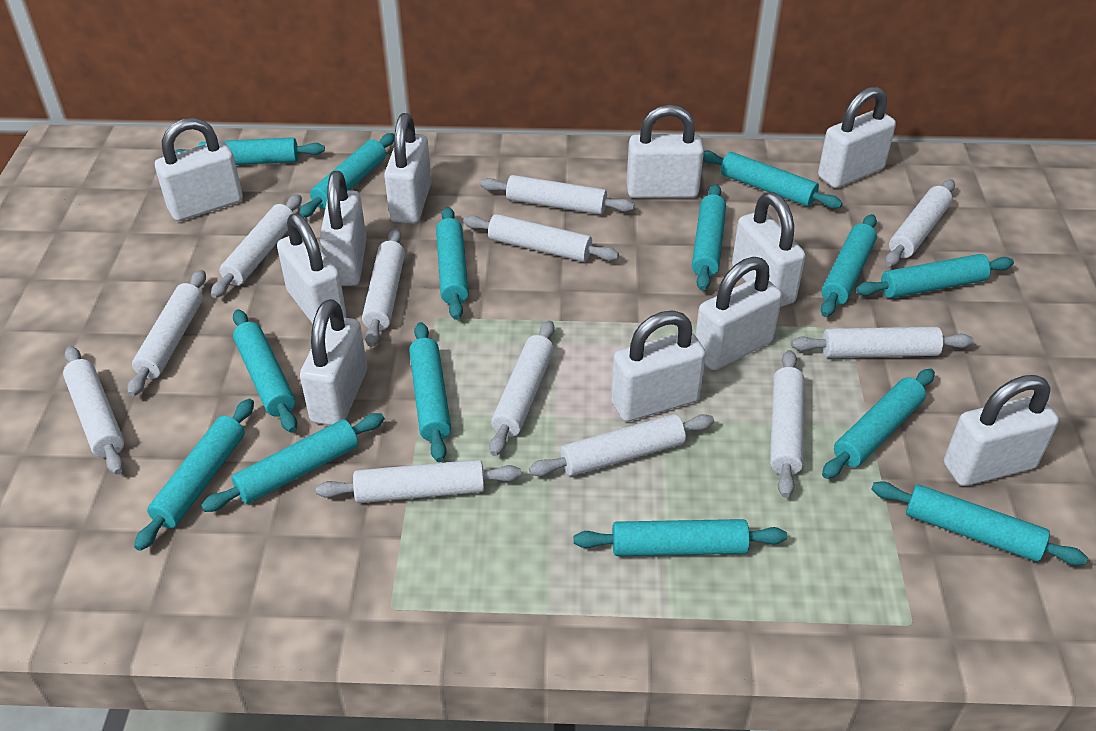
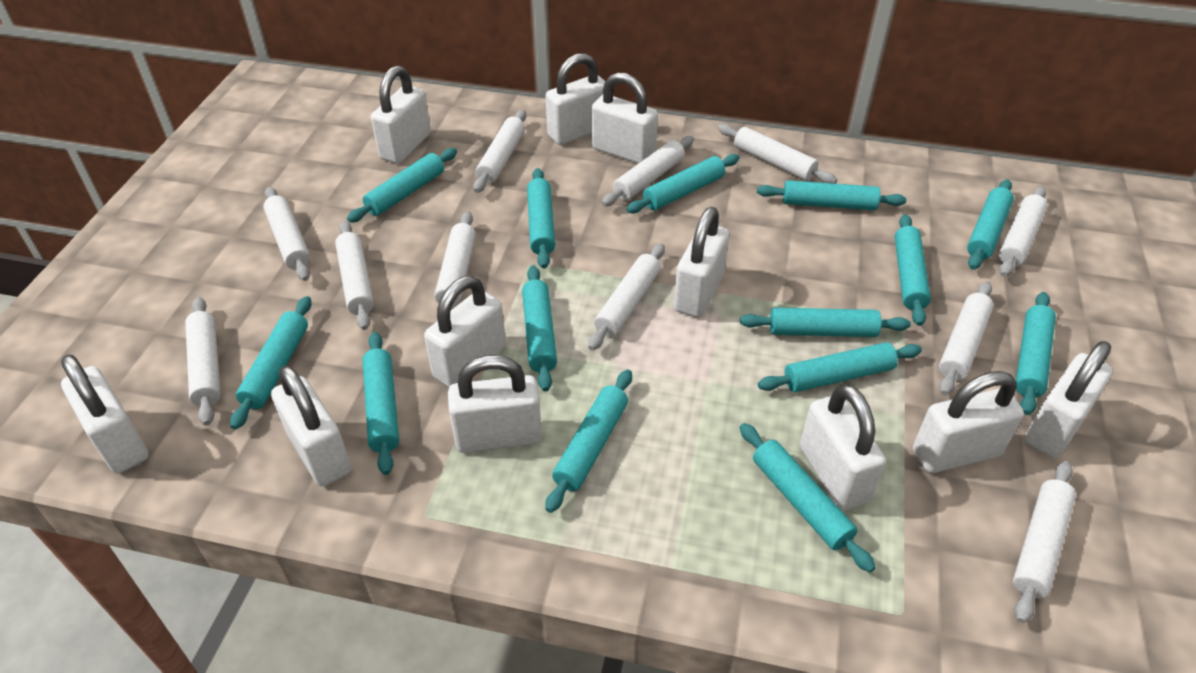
white rolling pin: [63,346,124,475] [127,270,206,397] [211,194,302,298] [316,460,521,503] [362,228,405,347] [463,214,619,262] [480,175,634,215] [489,320,555,456] [529,414,714,477] [770,350,804,498] [791,327,974,358] [885,179,955,267] = 12 -> [185,297,221,425] [263,187,311,281] [335,221,374,330] [434,211,476,307] [473,110,526,193] [588,243,665,350] [602,136,694,206] [718,124,837,184] [939,282,993,395] [999,187,1047,277] [1013,461,1076,623] = 11

